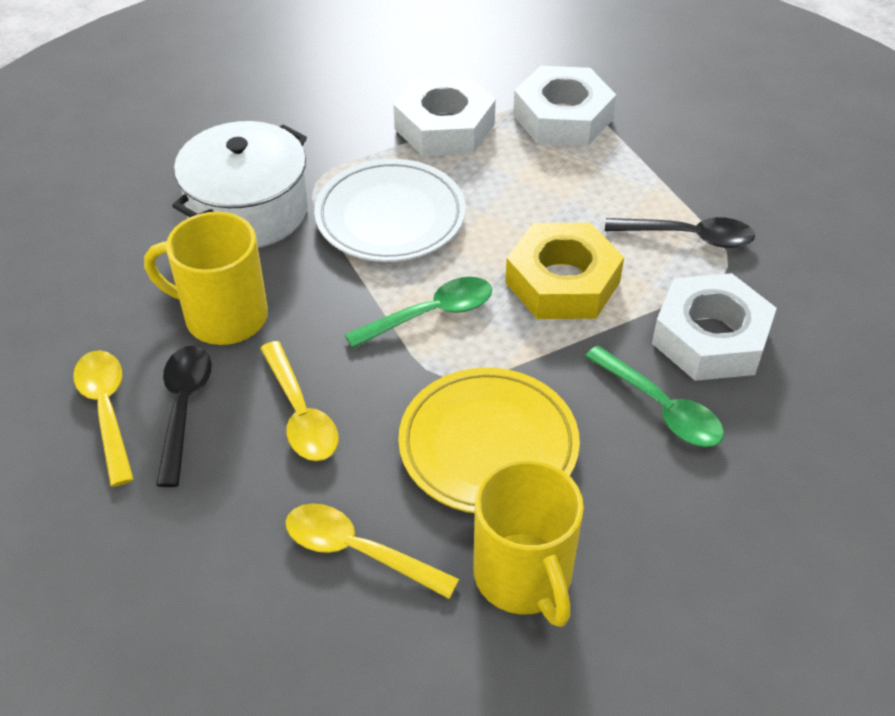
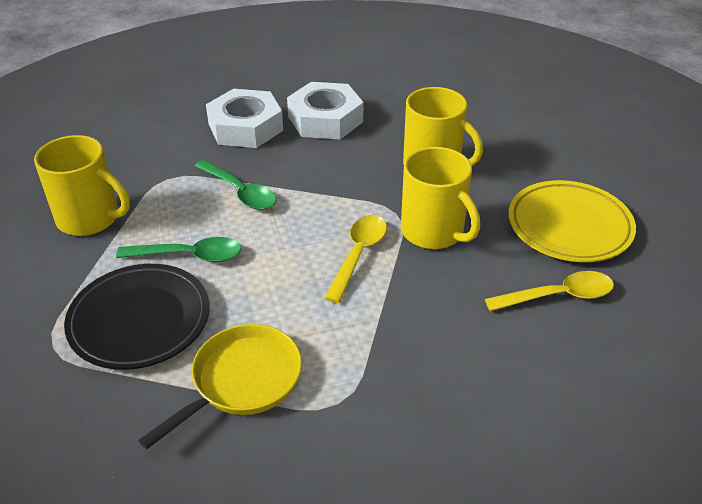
black plate: none = 0 -> [64,264,210,370] = 1
black spoon: [156,346,211,487] [605,217,755,248] = 2 -> none = 0
white nut: [393,74,496,156] [513,66,616,146] [652,273,777,381] = 3 -> [206,89,283,148] [287,82,363,139] = 2
white plate: [314,159,466,262] = 1 -> none = 0
white pot: [172,121,308,248] = 1 -> none = 0
yellow mug: [144,212,268,345] [473,459,584,627] = 2 -> [34,135,130,236] [401,147,480,249] [403,87,483,166] = 3
yellow nut: [505,223,624,319] = 1 -> none = 0
yellow pan: none = 0 -> [138,324,302,449] = 1
yellow spoon: [73,350,134,487] [260,341,338,461] [286,503,459,599] = 3 -> [325,215,387,303] [485,271,614,311] = 2

